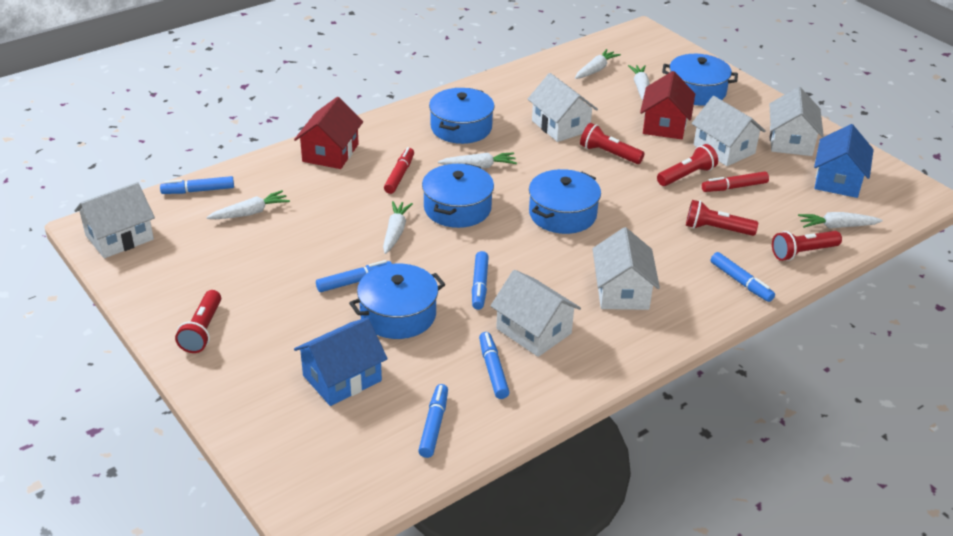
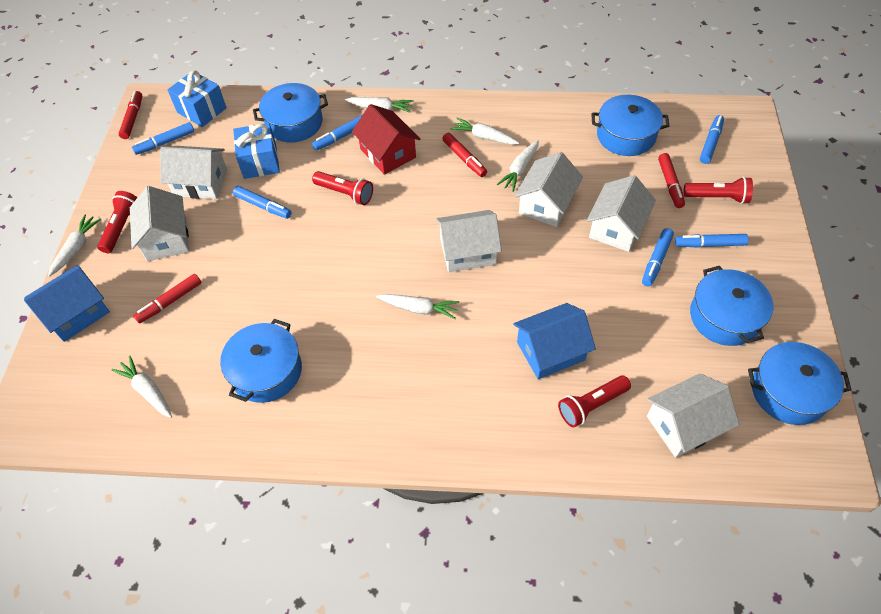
blue gift: none = 0 -> [168,70,227,127] [233,123,280,179] = 2
red flashlight: [175,290,221,353] [580,123,645,164] [657,144,718,186] [686,200,758,236] [772,231,842,261] = 5 -> [98,191,137,253] [312,171,373,205] [558,375,631,428] [684,177,753,204] = 4
red house: [294,97,363,169] [640,71,695,139] = 2 -> [352,104,420,175] = 1
red marker: [384,147,414,194] [702,172,769,192] = 2 -> [118,91,142,139] [133,274,201,324] [442,133,487,177] [658,153,685,208] = 4

